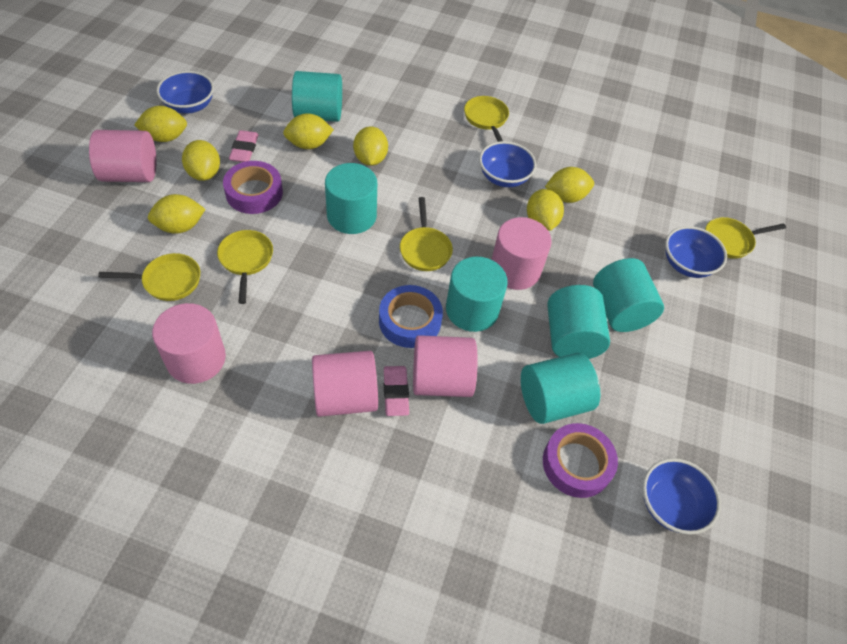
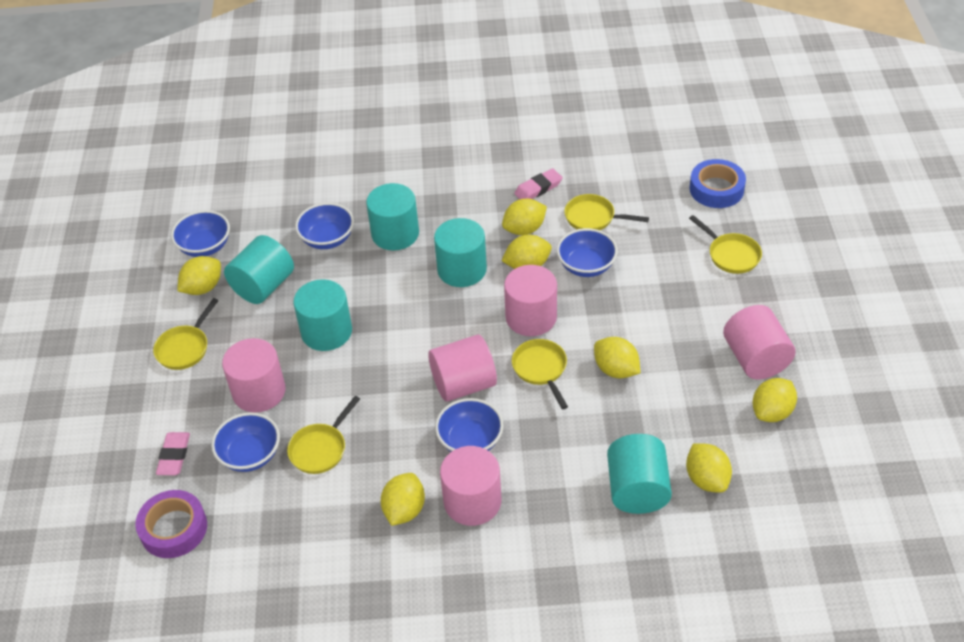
blue bowl: [156,71,214,113] [479,141,536,187] [643,458,721,535] [665,226,727,278] = 4 -> [171,210,230,257] [211,412,280,472] [295,203,354,249] [435,398,504,452] [557,228,618,277] = 5
purple tape: [223,161,283,214] [543,423,618,498] = 2 -> [135,490,207,558] = 1
turquoise cylinder: [292,71,342,122] [325,163,377,234] [446,257,508,332] [521,353,600,424] [547,285,610,359] [593,258,664,332] = 6 -> [224,235,294,304] [293,279,352,351] [366,183,419,251] [434,218,487,287] [607,434,672,514] = 5

